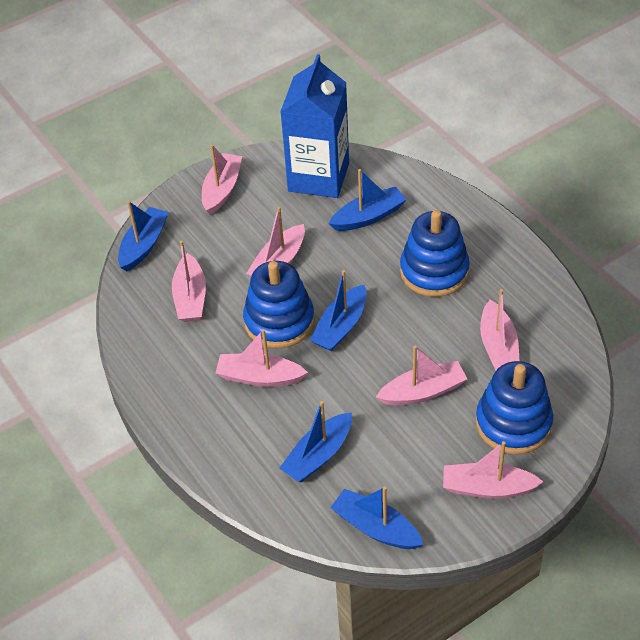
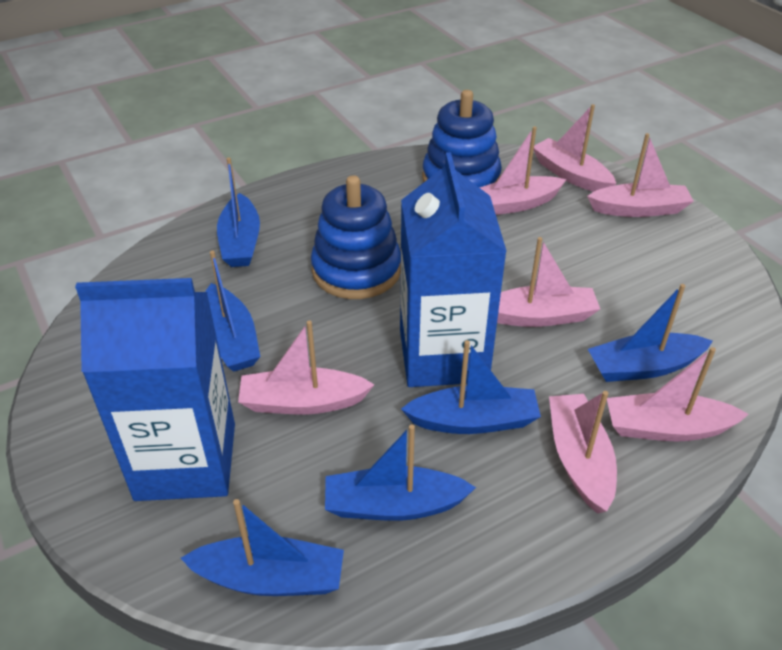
blue boat: [118,201,169,271] [279,401,352,482] [310,270,366,351] [329,169,407,231] [330,487,424,549] = 5 -> [181,499,344,596] [205,251,260,372] [217,157,260,267] [325,424,476,521] [401,340,541,434] [588,284,713,382] = 6
blue carton: [280,54,349,198] = 1 -> [75,278,235,501] [400,152,507,387] = 2
blue stacking toy: [243,261,315,348] [400,210,470,297] [476,361,553,454] = 3 -> [311,175,401,299] [422,90,502,187] = 2

